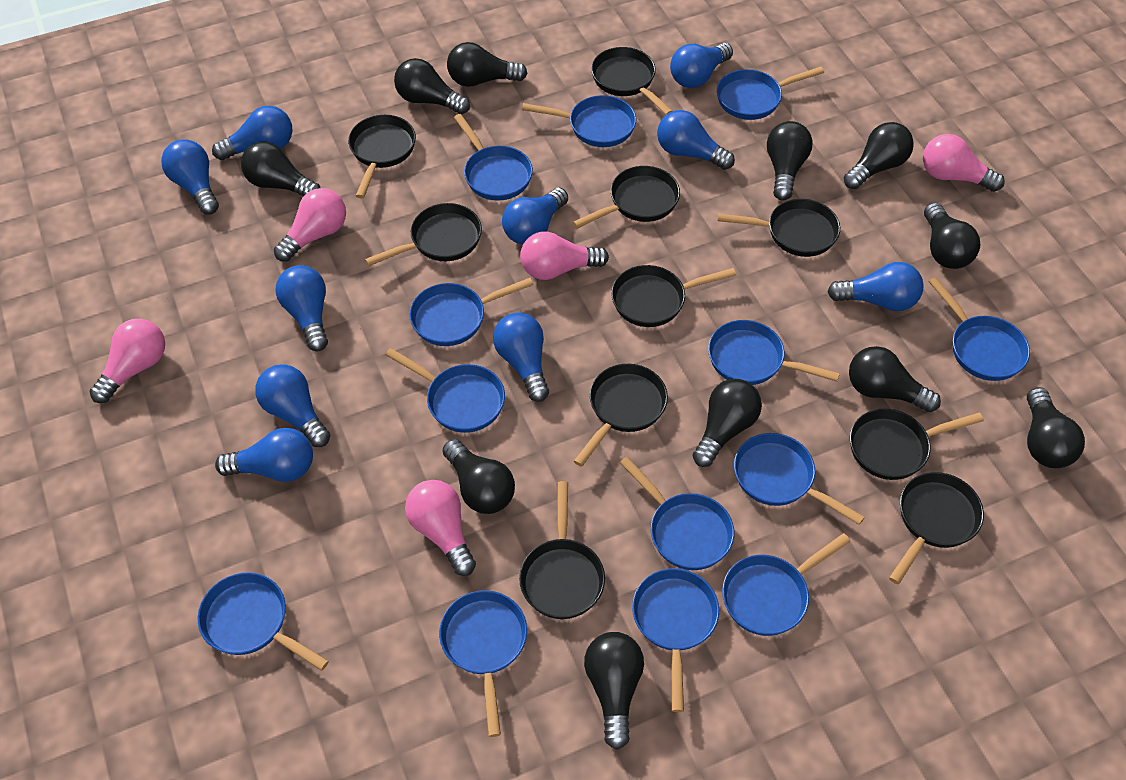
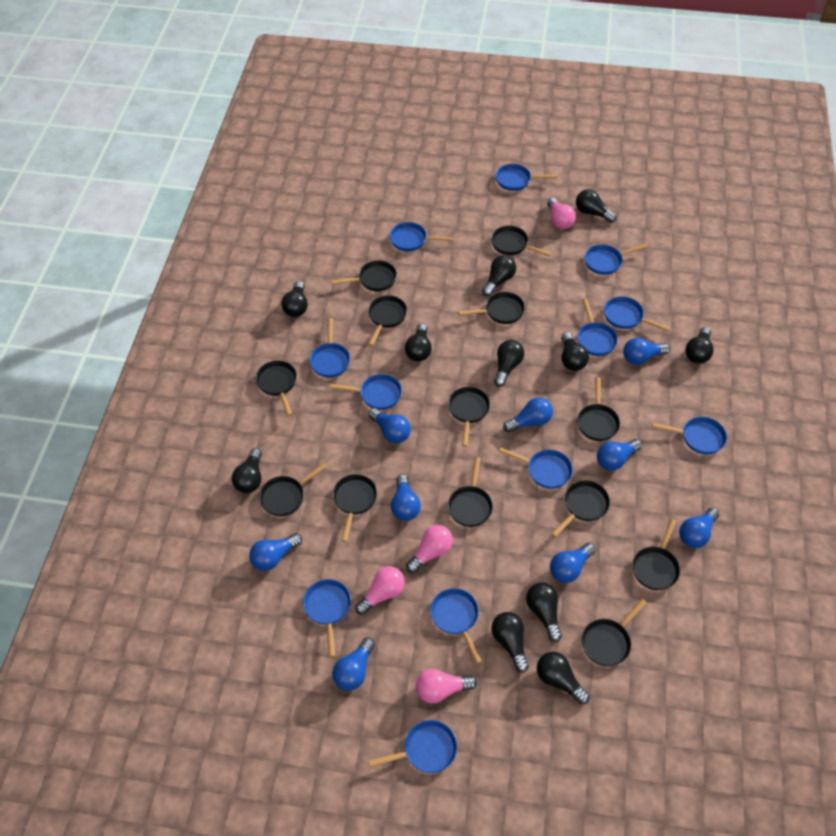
black pan: [348,115,416,199] [365,203,482,266] [519,481,605,619] [573,166,680,229] [574,364,668,467] [591,47,672,115] [611,265,736,327] [717,199,840,257] [850,409,984,480] [889,472,984,585] = 10 -> [256,361,297,416] [259,462,327,516] [331,261,397,291] [333,474,377,542] [368,295,407,346] [448,387,490,447] [448,457,493,527] [458,292,525,324] [491,226,552,257] [551,481,610,537] [577,377,620,441] [582,599,647,666] [633,518,680,590] = 13
blue light bulb: [161,139,219,214] [212,106,292,160] [215,428,313,482] [255,364,330,447] [276,265,328,351] [493,312,549,402] [502,187,568,244] [657,110,735,170] [670,43,733,88] [827,262,924,311] = 10 -> [249,533,302,571] [332,637,375,691] [369,408,411,443] [391,474,421,521] [503,397,553,432] [550,543,596,583] [597,439,642,471] [623,338,670,365] [679,507,719,548] = 9
blue pan: [198,572,329,671] [385,348,505,433] [409,278,533,346] [439,590,527,737] [454,114,533,201] [522,95,636,147] [620,457,734,570] [632,568,719,712] [708,320,840,385] [717,67,824,120] [722,533,851,636] [734,433,865,525] [928,277,1030,381] = 13 -> [303,579,351,657] [310,318,350,378] [330,374,402,410] [368,720,457,773] [389,222,453,251] [431,588,482,664] [496,164,557,191] [499,447,573,489] [577,298,618,356] [585,244,647,275] [604,296,670,331] [652,417,727,454] = 12
pink light bulb: [89,319,165,403] [274,188,346,262] [405,480,476,576] [520,231,609,280] [923,134,1005,192] = 5 -> [355,566,405,615] [406,525,453,573] [416,669,477,703] [547,198,576,229] = 4

